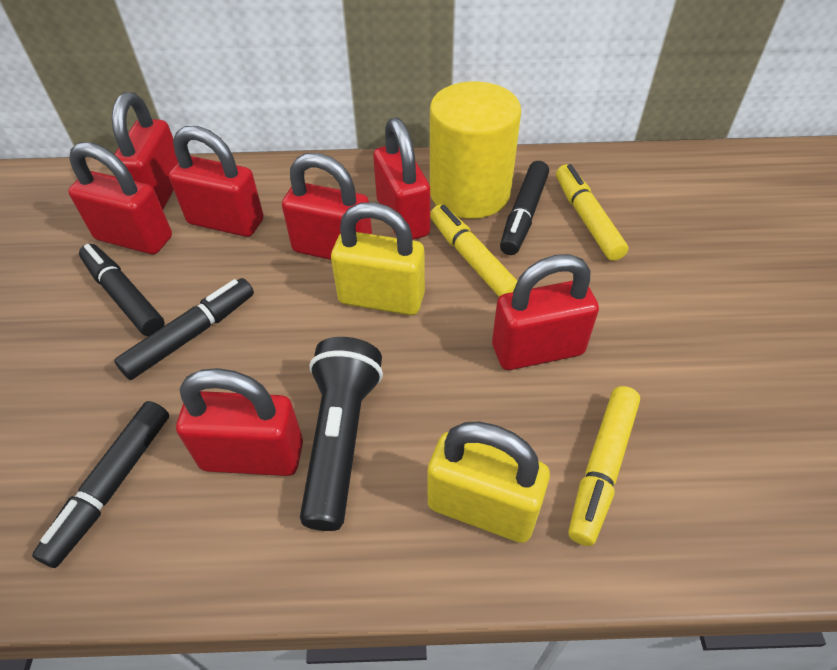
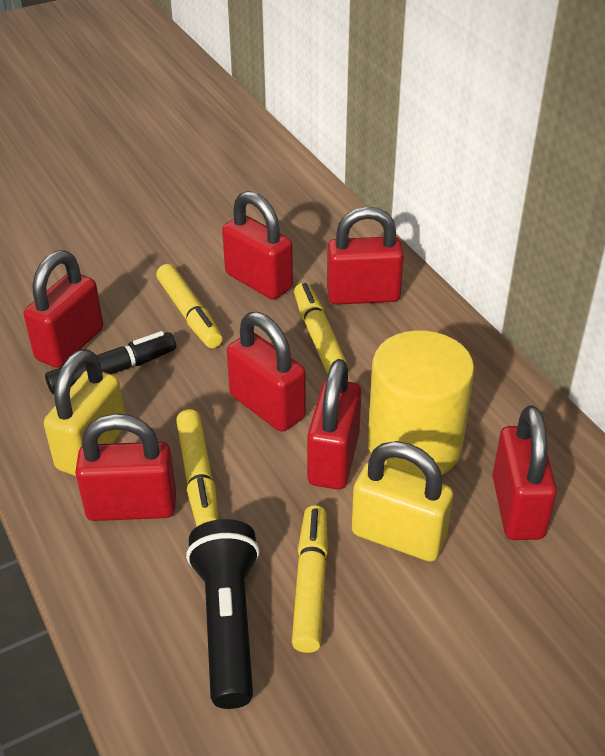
black marker: [32,401,169,568] [79,244,165,336] [114,278,254,380] [500,161,549,255] = 4 -> [45,331,176,394] = 1
yellow marker: [430,205,517,297] [556,164,628,261] [568,386,640,546] = 3 -> [156,264,223,348] [176,409,219,527] [292,505,328,653] [294,283,348,374] = 4

